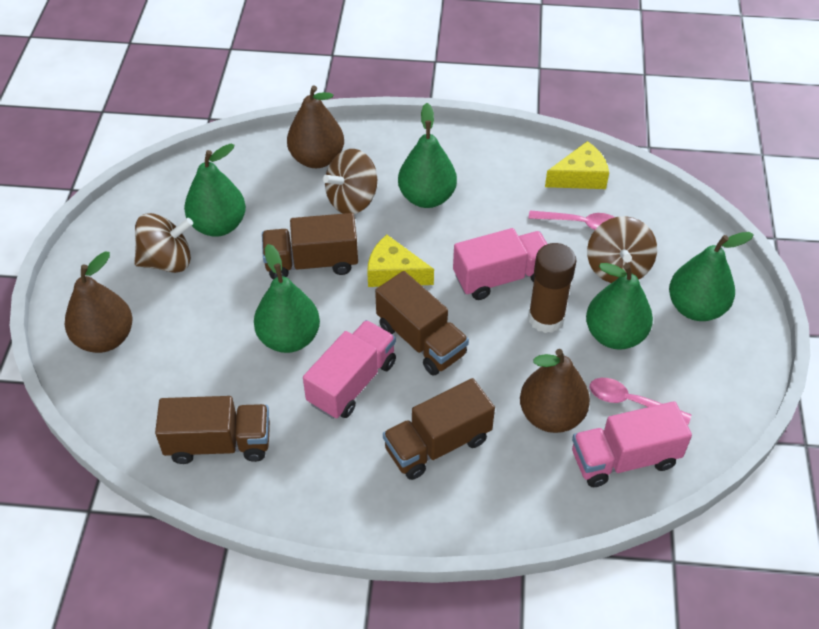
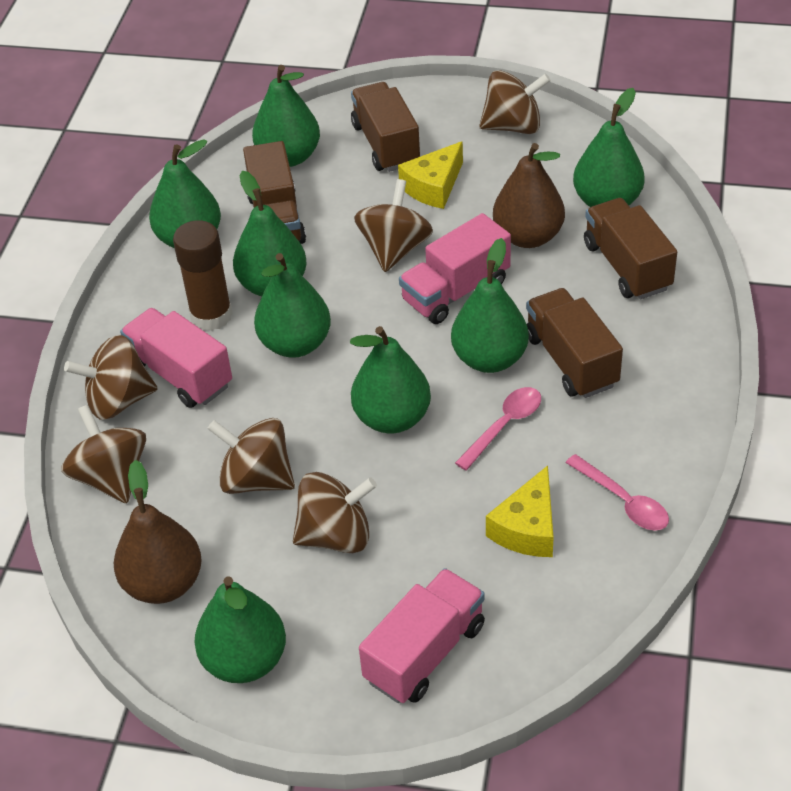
brown pear: [65,252,132,353] [287,85,344,168] [520,349,590,433] = 3 -> [114,460,202,604] [493,143,565,248] = 2
brown spinning top: [134,213,193,273] [323,149,377,214] [587,216,657,283] = 3 -> [61,405,146,503] [64,335,158,420] [207,418,295,494] [293,472,377,553] [354,179,433,272] [479,70,551,134] = 6
green pear: [184,144,246,237] [254,244,320,353] [398,103,457,208] [586,263,653,350] [669,232,754,321] = 5 -> [149,139,221,248] [194,576,286,683] [233,171,307,296] [252,65,320,167] [254,253,331,358] [350,326,431,433] [451,238,529,373] [573,88,645,207] = 8

